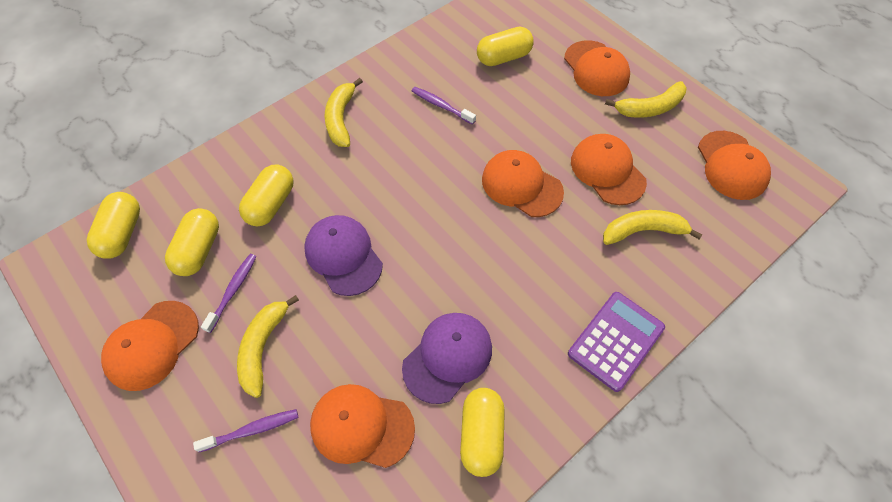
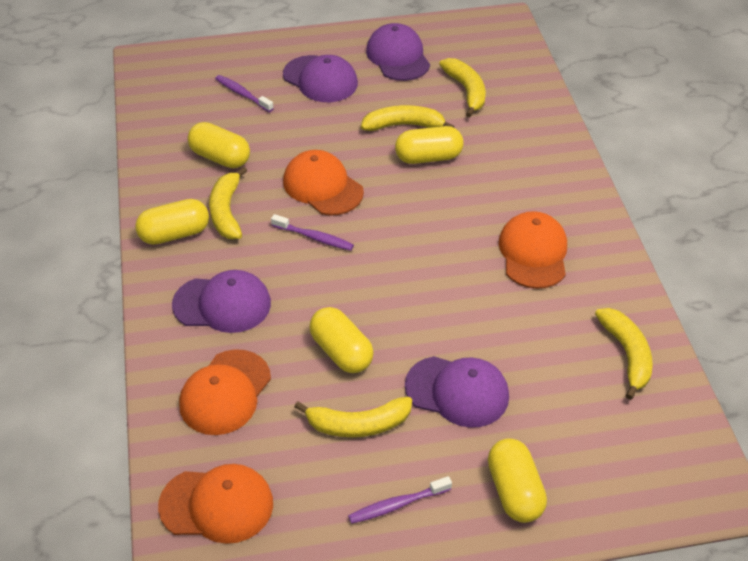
orange cap: [101,301,199,391] [310,384,415,468] [482,150,564,217] [564,40,630,96] [571,134,647,205] [698,131,771,200] = 6 -> [158,464,273,544] [179,349,271,435] [283,150,364,215] [499,211,567,289] = 4
purple calculator: [568,292,665,392] = 1 -> none = 0
purple cap: [304,215,383,296] [402,313,492,404] = 2 -> [172,270,271,333] [283,55,358,102] [366,23,430,81] [405,356,509,428] = 4
yellow banana: [237,295,299,398] [325,78,363,147] [603,210,703,245] [605,81,687,118] = 4 -> [209,166,247,239] [294,397,412,437] [361,105,454,131] [439,58,486,117] [595,308,653,400] = 5

